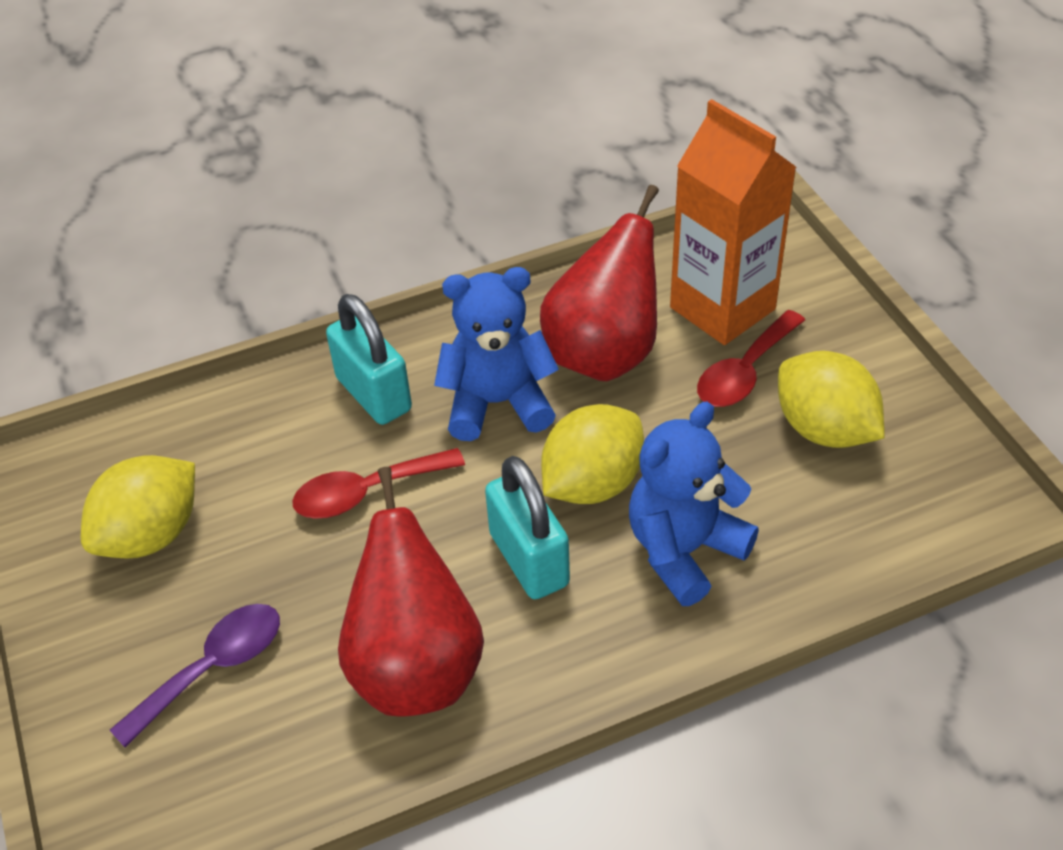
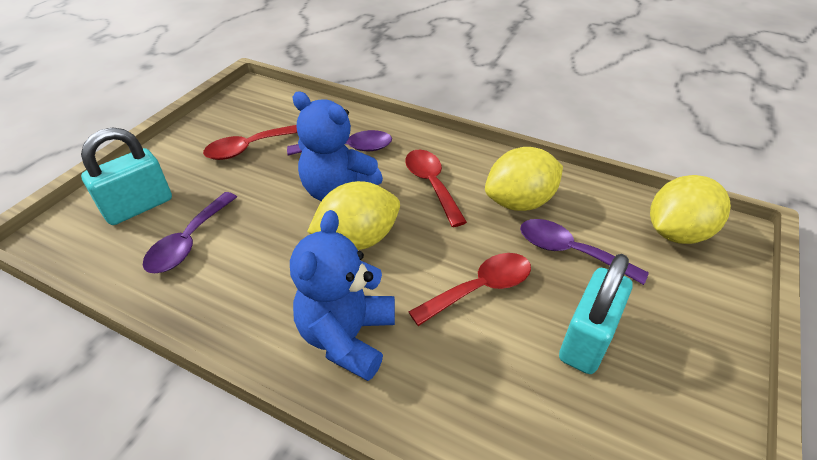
orange carton: [670,99,797,345] = 1 -> none = 0
purple spoon: [110,604,280,747] = 1 -> [143,192,237,273] [287,130,392,155] [520,219,649,285] = 3
red pear: [338,467,484,717] [540,185,659,381] = 2 -> none = 0
red spoon: [292,448,465,519] [697,310,805,407] = 2 -> [203,125,297,160] [405,150,467,227] [409,253,531,326] = 3

